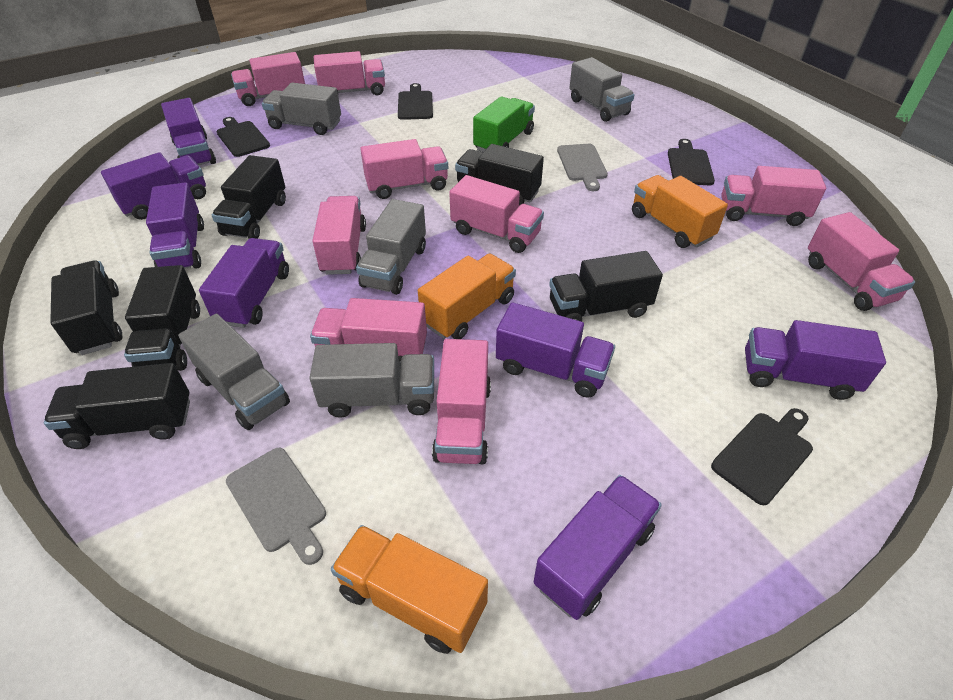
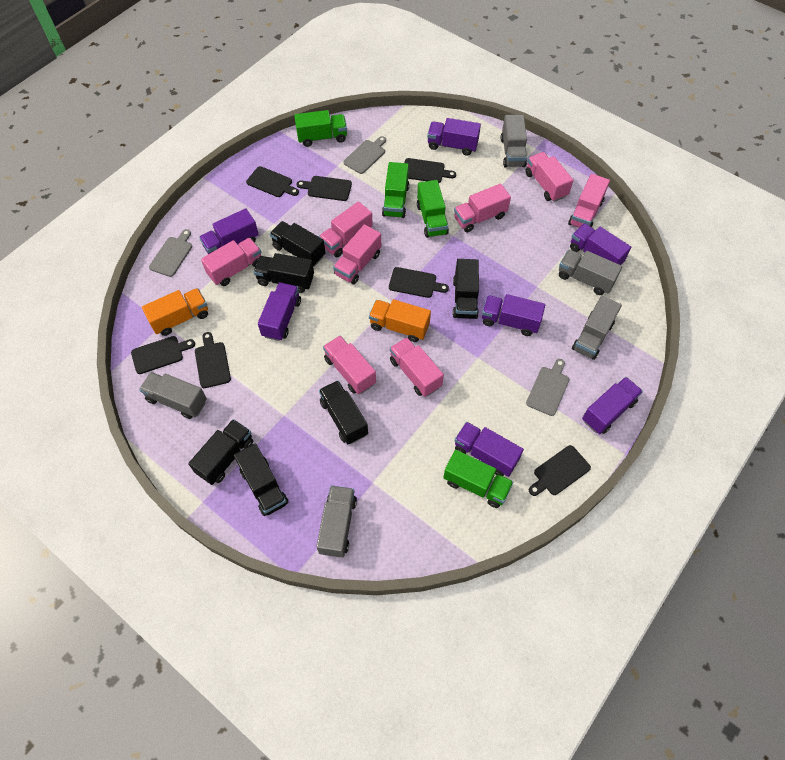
black cutting board: [217,117,270,157] [398,83,433,120] [668,139,715,185] [711,408,813,505] = 4 -> [131,336,195,374] [195,332,231,388] [246,166,299,197] [297,176,352,201] [389,267,449,298] [404,158,456,183] [529,445,591,496] = 7
green truck: [473,96,535,152] = 1 -> [294,110,347,147] [382,162,409,218] [417,180,449,238] [443,450,513,508] = 4
grey cutting board: [226,448,326,565] [557,144,608,191] = 2 -> [149,229,192,277] [343,136,386,174] [526,359,569,416] = 3
orange truck: [331,525,488,654] [418,253,516,339] [632,175,728,248] = 3 -> [142,288,208,336] [369,299,431,342] = 2
pink truck: [231,52,305,106] [310,298,427,367] [312,196,366,275] [314,51,385,95] [360,139,448,199] [432,339,491,464] [449,175,544,253] [721,166,826,226] [808,212,915,311] = 9 -> [201,238,261,286] [319,201,373,257] [323,336,376,394] [333,224,381,284] [390,337,444,397] [454,183,511,233] [526,152,574,202] [568,174,610,228] = 8

